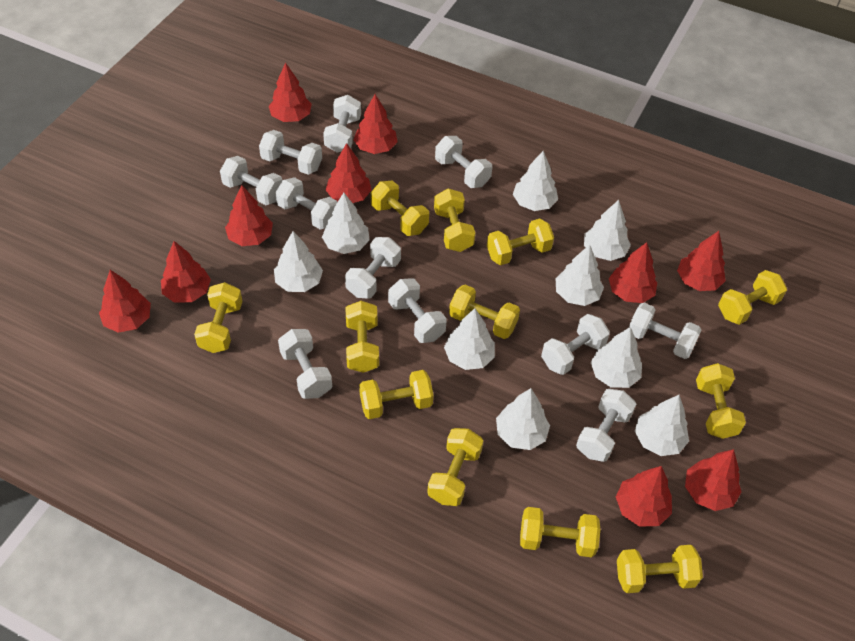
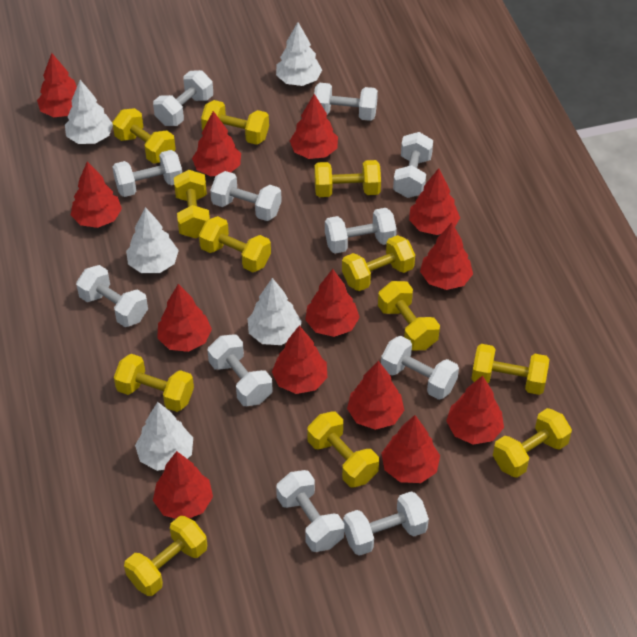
red tree: [99,270,151,333] [161,241,211,303] [225,185,273,246] [269,63,312,122] [326,143,372,203] [354,94,397,154] [609,242,657,303] [616,466,672,527] [677,231,726,291] [685,449,741,511] = 10 -> [37,53,77,117] [71,161,122,228] [153,451,213,519] [157,284,212,352] [192,111,241,176] [272,325,327,394] [290,94,338,159] [305,269,360,337] [347,361,404,430] [381,415,440,483] [409,168,460,235] [420,223,473,290] [446,376,504,445] = 13
white tree: [274,231,323,292] [322,193,370,254] [444,308,495,370] [496,388,550,450] [513,151,558,211] [555,245,604,306] [584,200,631,261] [591,327,642,388] [635,395,689,456] = 9 -> [65,80,113,144] [126,207,179,273] [135,402,193,471] [247,278,302,345] [276,22,322,86] = 5

